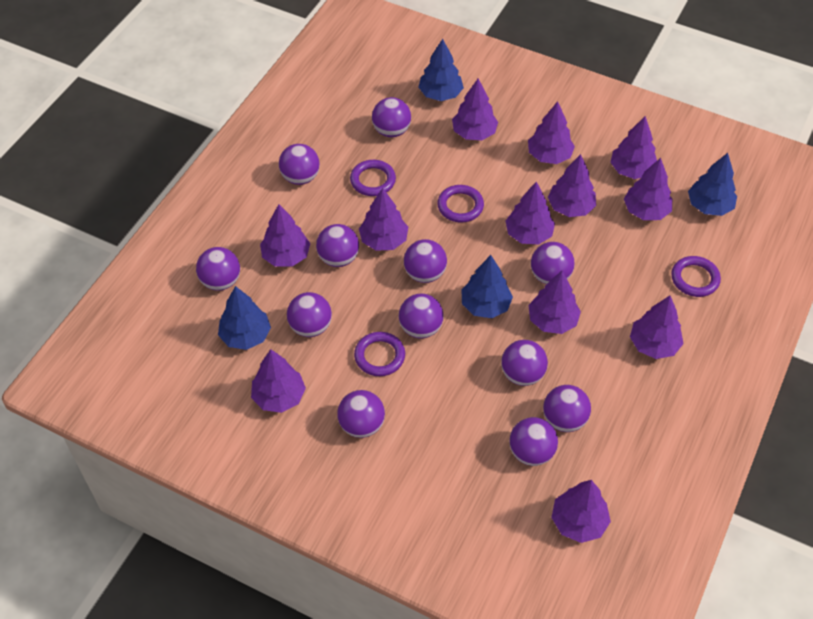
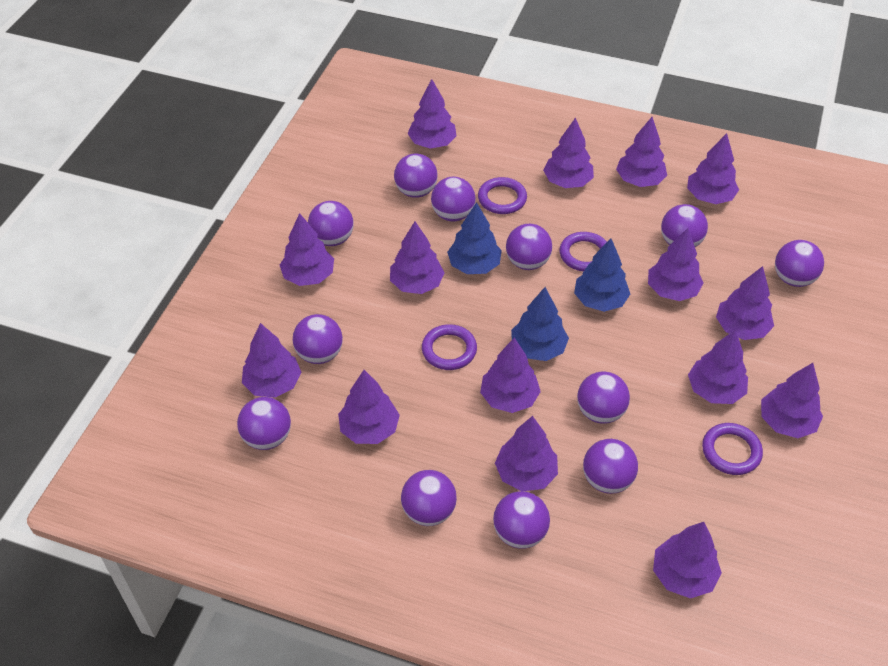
blue tree: [218,286,271,350] [418,39,464,101] [461,255,513,318] [688,153,737,216] = 4 -> [447,202,502,274] [511,287,569,361] [574,238,630,312] = 3
purple tree: [251,349,306,413] [260,204,310,267] [359,188,408,251] [452,79,498,140] [505,182,555,244] [528,101,575,164] [529,271,581,334] [548,154,596,217] [551,480,611,543] [610,116,657,179] [624,158,672,220] [630,296,684,359] = 12 -> [242,323,301,398] [280,213,334,286] [338,370,400,444] [390,222,445,294] [407,79,457,149] [480,338,541,413] [495,416,558,491] [543,118,594,188] [616,117,667,187] [648,228,703,301] [653,522,722,598] [687,133,739,204] [688,330,748,404] [716,266,774,340] [761,363,823,438] = 15

